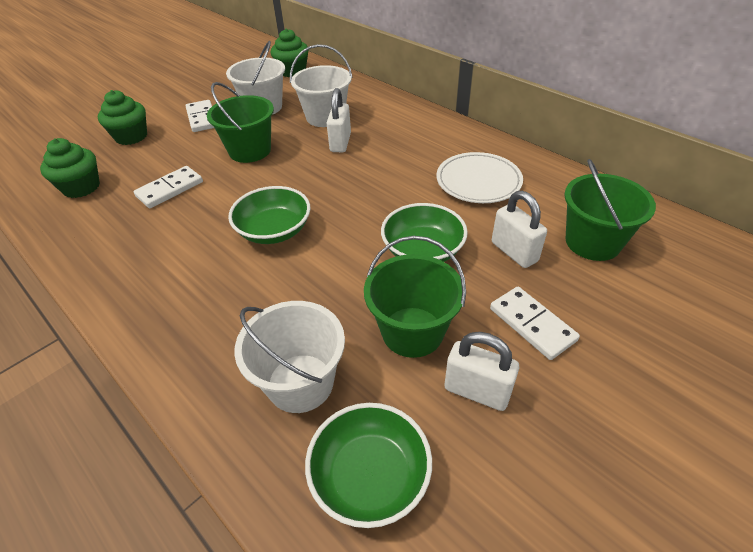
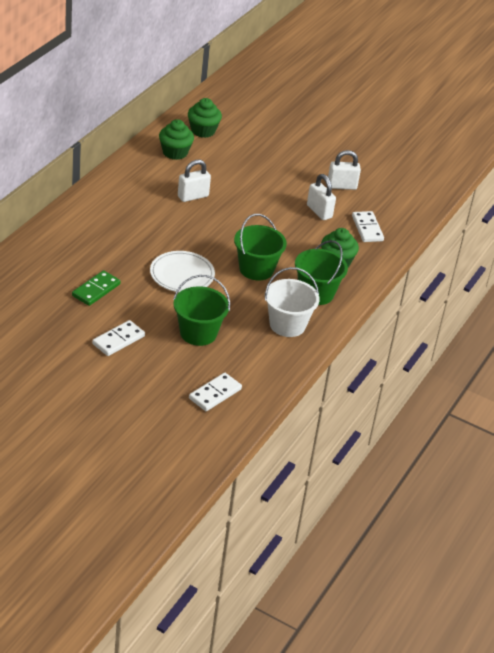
green bowl: [228,186,310,244] [305,403,432,528] [381,203,468,262] = 3 -> none = 0
green domino: none = 0 -> [72,270,121,306] = 1
white bucket: [226,41,285,115] [234,301,345,413] [290,44,353,127] = 3 -> [265,267,319,337] = 1

